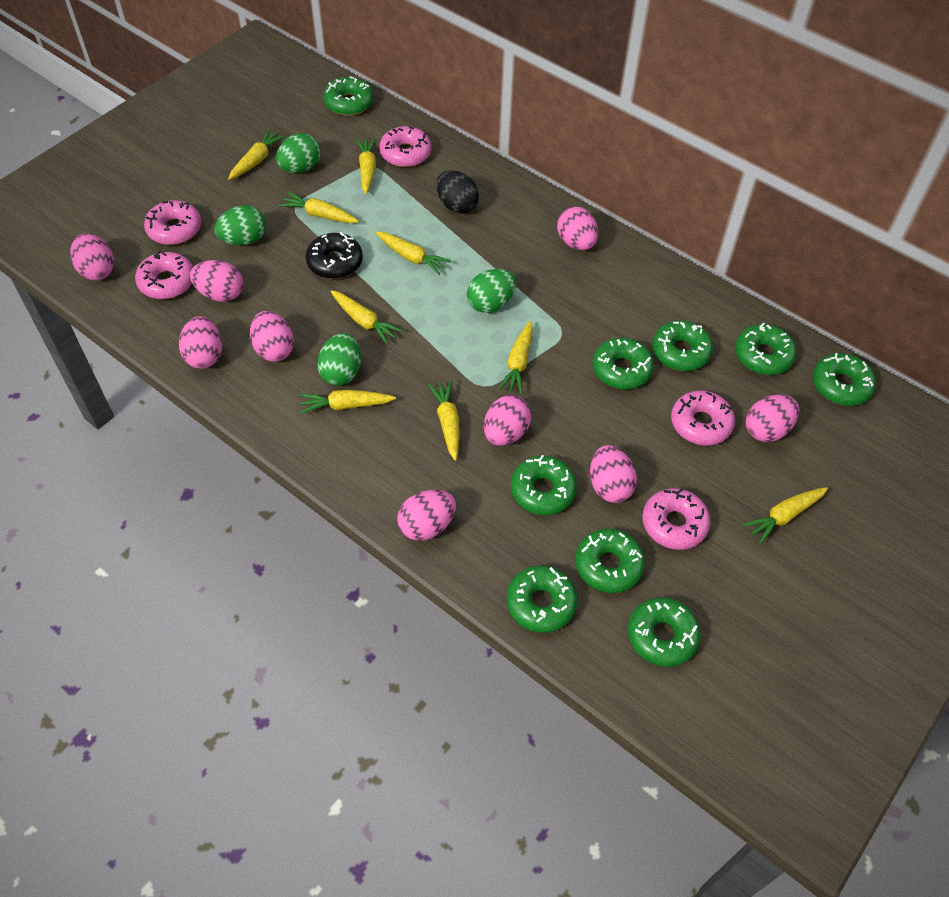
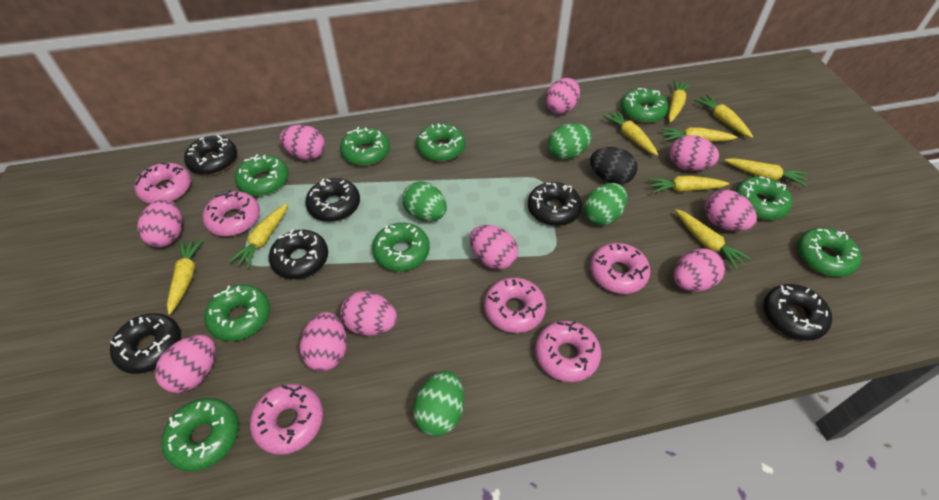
black donut: [305,232,363,279] = 1 -> [110,313,181,374] [184,135,237,175] [269,229,328,279] [305,178,360,222] [528,182,582,226] [764,284,832,341] = 6
pink donut: [135,251,193,299] [144,200,201,245] [379,126,431,167] [642,488,711,550] [671,391,735,445] = 5 -> [135,163,191,204] [202,190,260,236] [250,384,323,455] [484,277,546,333] [535,320,601,382] [590,243,651,294] = 6
pink egg: [70,233,114,280] [179,316,222,369] [190,260,243,302] [250,311,294,362] [397,490,456,541] [484,395,531,446] [557,206,598,250] [590,445,637,503] [746,394,799,442] = 9 -> [137,199,183,247] [155,335,216,393] [280,125,325,160] [299,312,347,372] [340,291,397,336] [470,225,518,270] [545,78,580,114] [669,135,719,171] [674,248,725,292] [704,190,757,231] = 10

